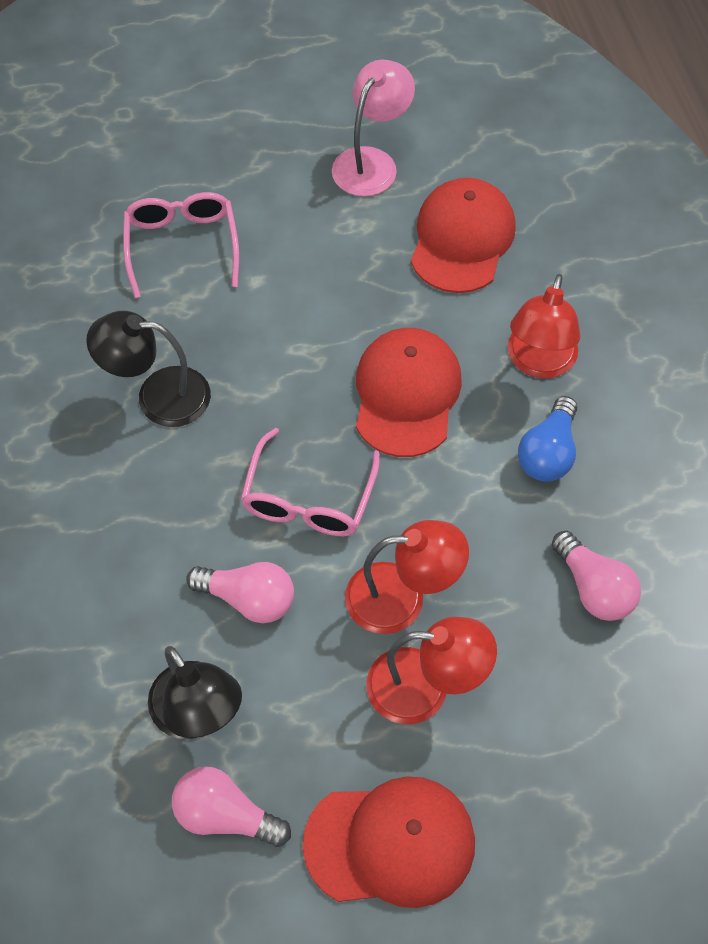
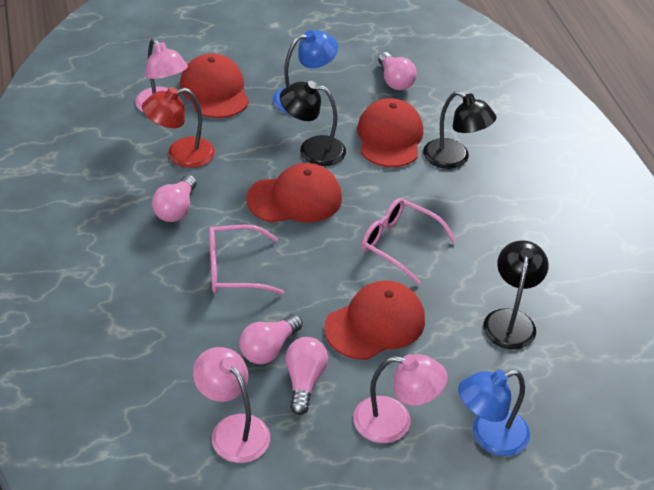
black lamp: [86,311,211,427] [148,646,242,739] = 2 -> [280,81,346,166] [423,91,496,169] [483,240,549,350] = 3
blue lamp: none = 0 -> [273,30,338,113] [458,370,530,456] = 2
blue light bulb: [518,396,577,482] = 1 -> none = 0
pink lamp: [332,59,415,196] = 1 -> [135,38,188,112] [193,347,270,463] [353,354,448,443] = 3
pink light bulb: [172,767,291,847] [186,562,294,623] [552,531,641,621] = 3 -> [152,175,197,222] [239,314,303,364] [285,337,328,415] [378,52,417,90] = 4
red cap: [303,776,475,908] [356,328,462,457] [411,178,516,293] = 3 -> [180,54,249,118] [246,163,342,223] [324,280,425,360] [357,98,423,167] = 4
red lamp: [345,520,469,634] [366,617,497,724] [508,274,580,378] = 3 -> [142,87,215,168] = 1

